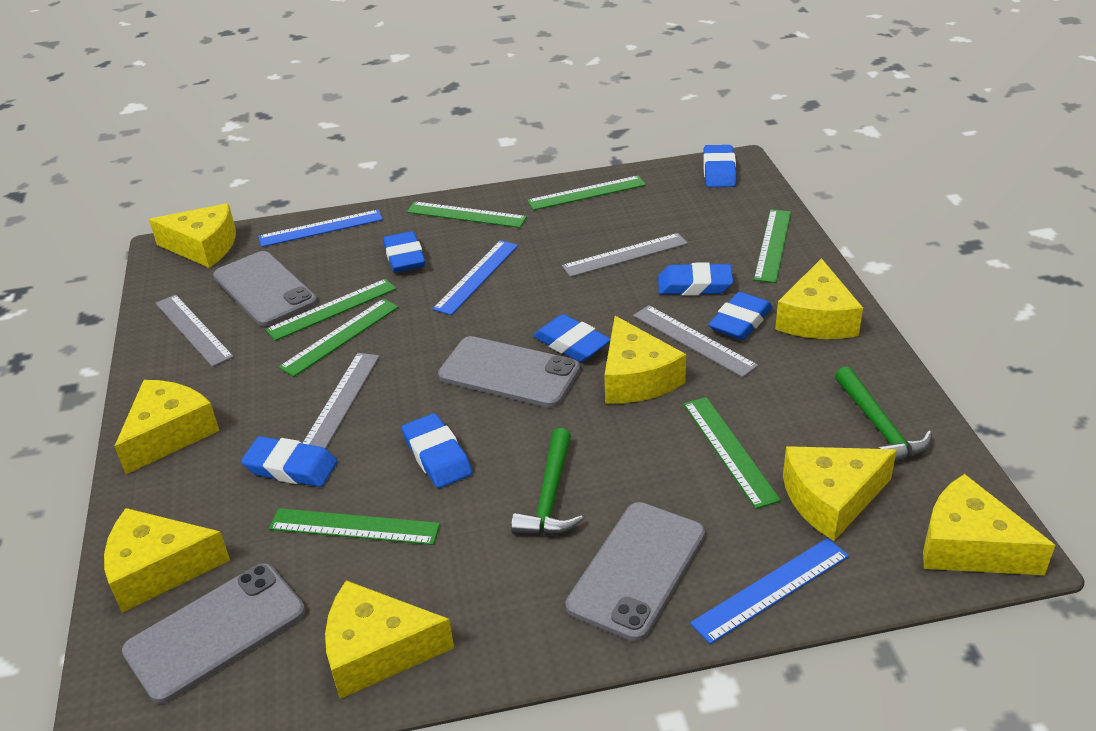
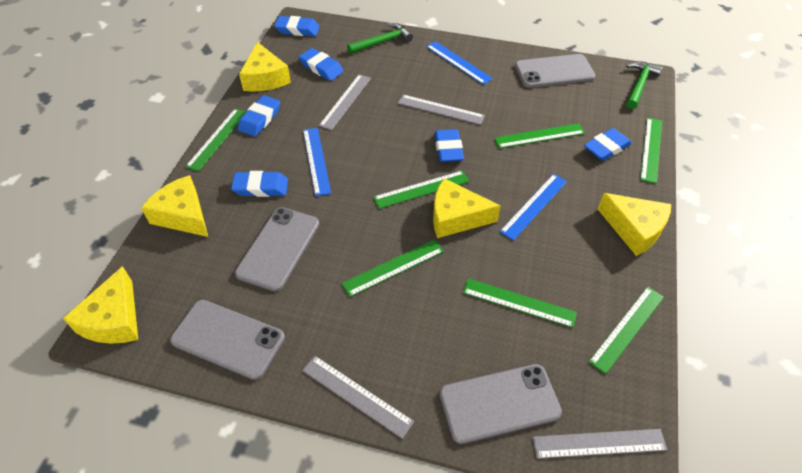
blue eraser: [241,436,338,487] [383,231,425,273] [402,413,472,488] [533,314,611,362] [658,262,733,295] [703,145,736,187] [709,292,772,340] = 7 -> [231,171,288,197] [238,95,280,136] [274,16,320,36] [299,48,344,81] [435,129,464,162] [584,128,632,161] = 6
yellow cheese: [104,508,230,613] [114,380,220,474] [149,203,236,268] [325,580,454,699] [605,316,686,403] [775,258,863,339] [783,446,897,541] [923,474,1055,575] = 8 -> [63,266,138,344] [141,175,208,237] [239,42,291,92] [433,178,501,238] [598,193,671,256] = 5

